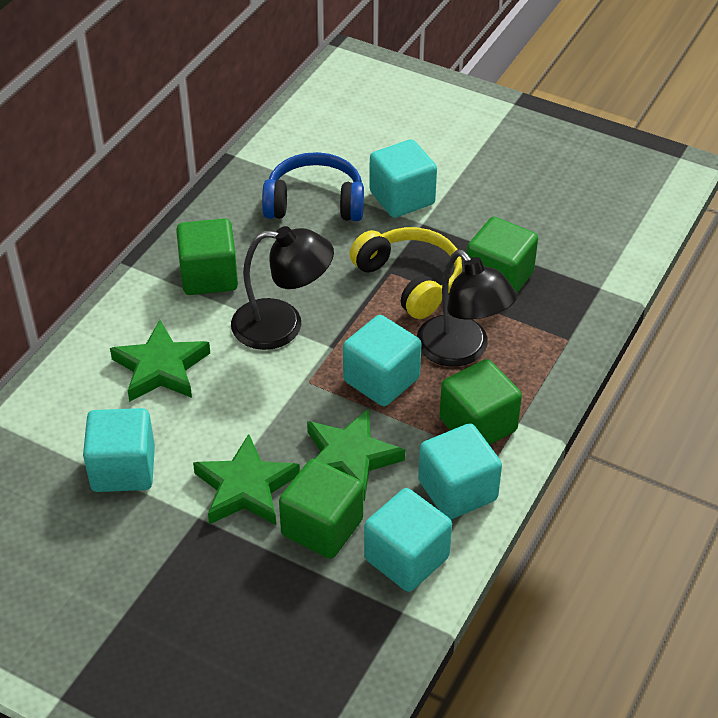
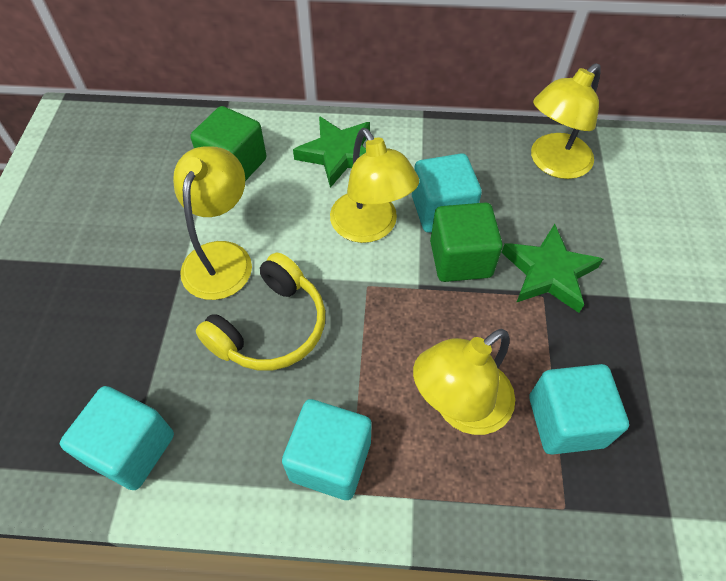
black lamp: [231,226,334,350] [417,250,517,367] = 2 -> none = 0
blue headphones: [262,152,364,221] = 1 -> none = 0
green cube: [176,218,238,295] [279,459,363,559] [439,359,522,445] [467,217,538,294] = 4 -> [190,106,267,181] [430,202,503,282] = 2
green star: [110,320,210,402] [193,434,300,525] [307,408,405,501] = 3 -> [293,116,370,188] [502,224,603,313] = 2
turquoise cube: [83,408,155,492] [343,315,422,406] [364,488,452,592] [369,139,437,218] [418,423,502,520] = 5 -> [60,386,174,490] [282,399,372,500] [412,153,482,232] [529,364,629,454] = 4
yellow lamp: none = 0 -> [173,146,252,300] [330,128,419,243] [413,329,515,435] [531,63,601,179] = 4

